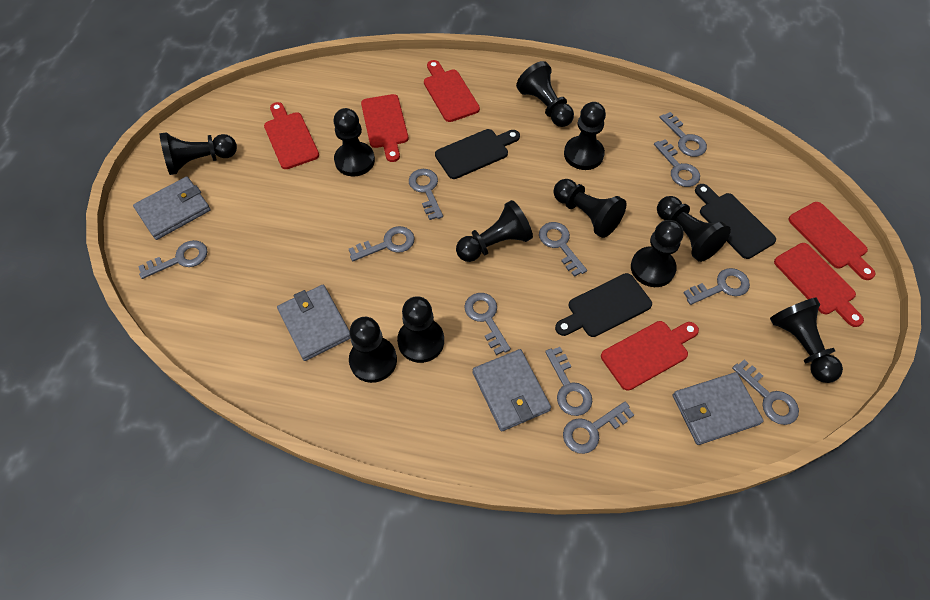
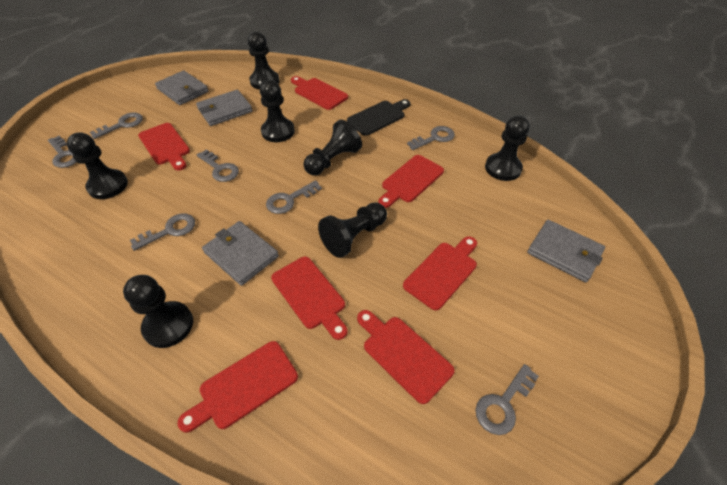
black cutting board: [435,129,520,179] [555,273,652,337] [695,184,776,259] = 3 -> [347,99,411,136] = 1
black pawn: [160,132,237,175] [334,108,375,176] [349,317,397,383] [397,296,444,363] [456,200,533,262] [516,61,574,127] [553,179,627,238] [564,102,606,170] [631,220,683,287] [657,196,731,262] [770,298,843,383] = 11 -> [67,132,128,199] [123,275,193,348] [248,32,280,90] [260,80,295,142] [303,120,362,175] [318,202,387,258] [485,116,530,181] = 7
grey key: [138,240,208,279] [349,226,415,261] [409,169,443,220] [464,293,511,355] [539,222,587,277] [545,347,592,416] [563,401,634,454] [654,139,700,187] [659,112,707,157] [683,268,750,305] [732,359,799,425] = 11 -> [48,136,77,168] [90,112,143,139] [130,213,195,251] [197,149,239,182] [266,180,322,214] [407,126,455,150] [475,364,539,435] = 7
red cutting board: [264,102,319,169] [361,94,408,162] [424,60,480,122] [601,321,699,391] [774,243,864,327] [788,202,876,280] = 6 -> [138,123,190,171] [177,341,298,433] [271,257,348,340] [291,76,348,110] [357,310,455,404] [378,155,444,208] [403,236,477,310] = 7

